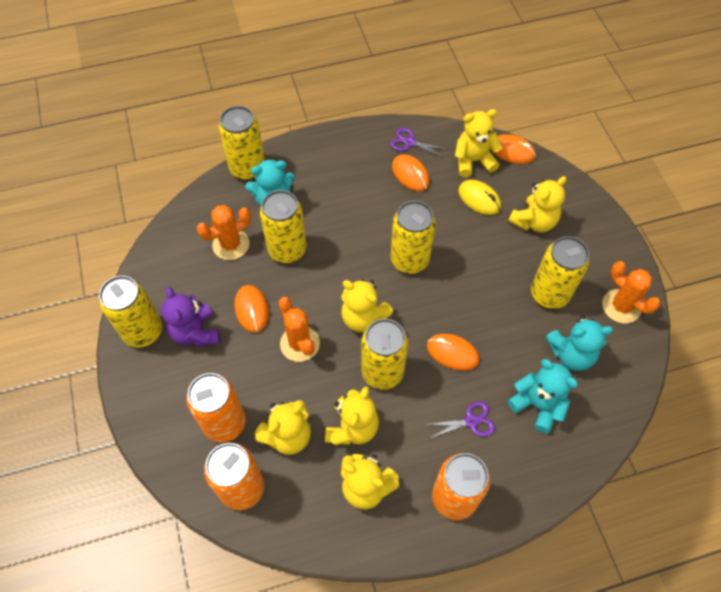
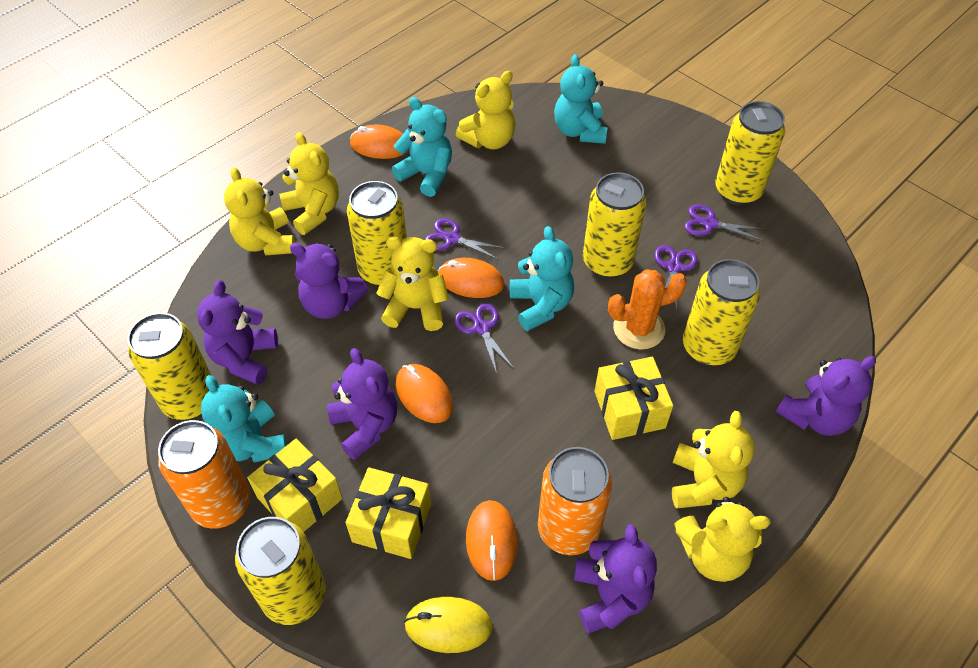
orange cactus: [197,205,251,260] [279,297,320,362] [602,261,661,323] = 3 -> [608,269,687,350] = 1
orange can: [187,373,246,443] [204,443,264,510] [432,453,490,520] = 3 -> [158,420,251,529] [538,447,612,555] = 2
purple scissors: [391,128,447,157] [425,401,495,439] = 2 -> [425,218,505,260] [455,303,514,374] [654,245,698,310] [684,204,764,241] = 4
purple teddy bear: [161,287,220,347] = 1 -> [197,280,278,385] [290,243,368,319] [327,348,397,460] [574,524,657,633] [776,356,876,436] = 5
turquoise teddy bear: [245,159,295,206] [508,359,578,433] [546,316,613,371] = 3 -> [201,375,287,463] [392,97,452,197] [510,226,574,331] [554,54,607,144] = 4
yellow gift: none = 0 -> [247,439,342,532] [346,467,431,559] [594,357,673,440] = 3

